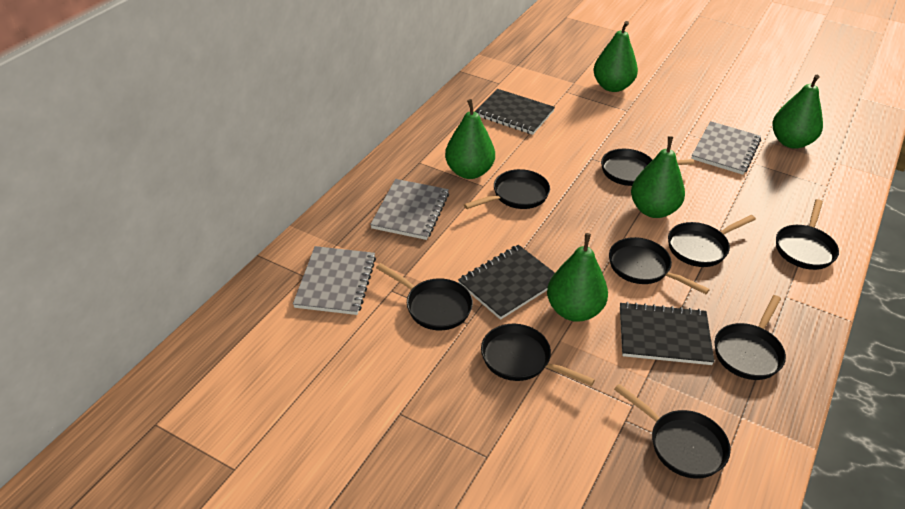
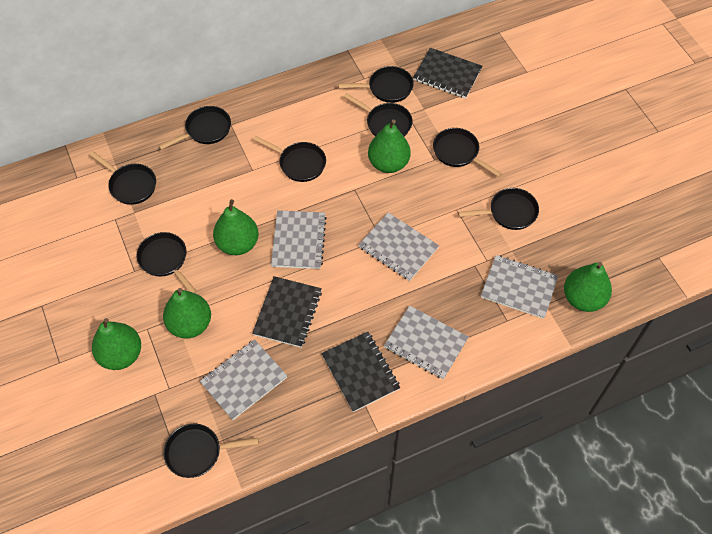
grey notebook: [293,246,376,315] [370,179,449,240] [691,121,761,175] = 3 -> [200,339,287,420] [271,210,327,269] [359,212,439,281] [384,306,469,379] [481,255,558,319] = 5

